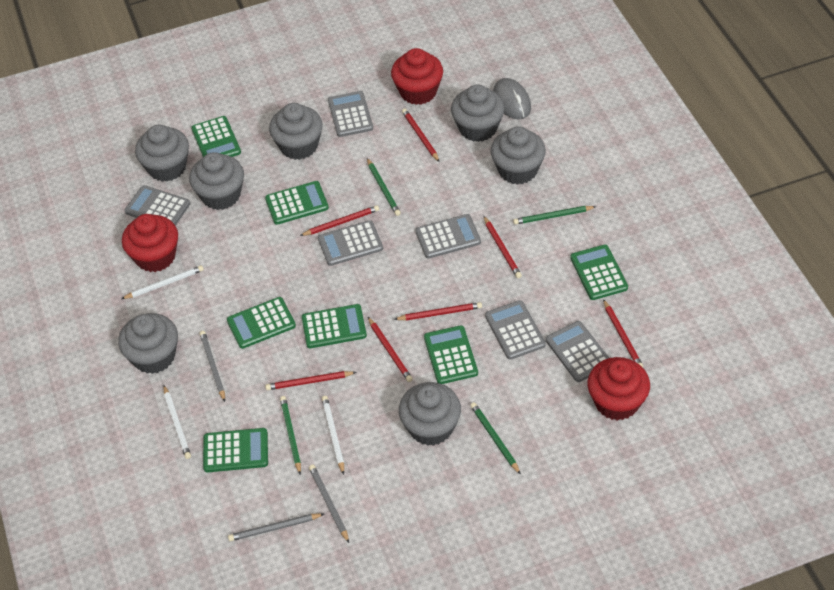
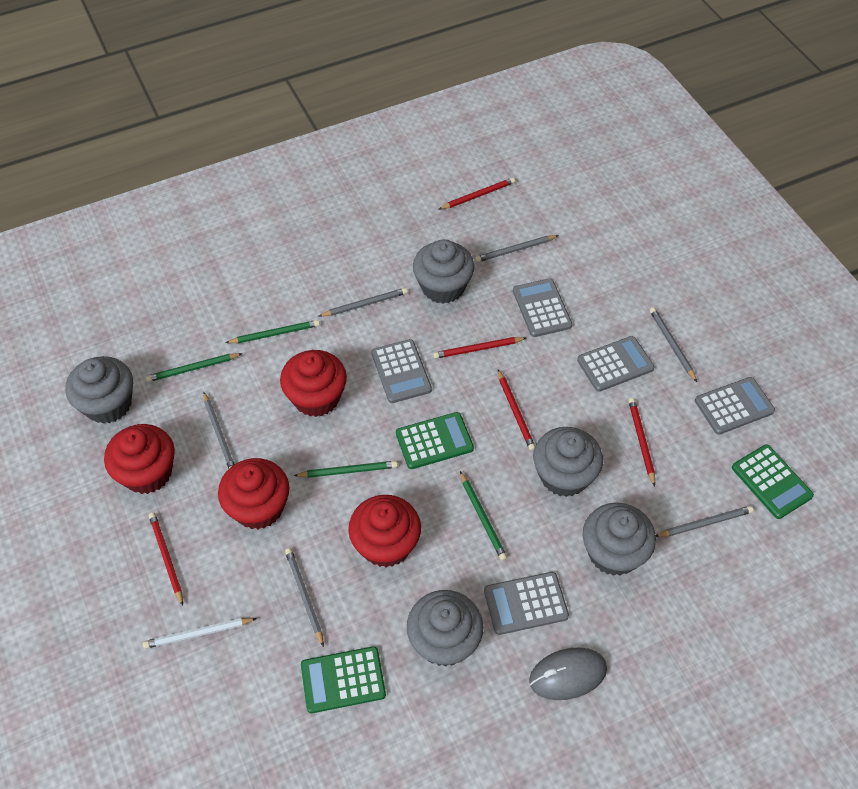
green calculator: [191,116,241,157] [203,428,268,472] [227,297,296,349] [265,181,329,225] [302,304,367,348] [424,325,478,384] [570,245,628,300] = 7 -> [301,646,386,713] [396,412,474,469] [732,444,814,519] = 3
grey calculator: [124,185,190,226] [318,220,383,266] [328,91,373,137] [415,214,481,259] [485,300,546,360] [546,321,609,382] = 6 -> [371,339,432,403] [484,572,569,635] [513,278,572,337] [577,336,654,392] [695,377,775,435] = 5
grey cupcake: [118,313,178,374] [135,125,189,182] [189,152,244,210] [269,103,323,160] [399,382,461,446] [451,85,505,142] [491,126,546,185] = 7 -> [65,356,133,424] [407,590,483,667] [413,239,475,304] [533,427,603,497] [583,503,656,576] = 5
grey pencil: [200,331,225,402] [228,513,324,541] [309,465,349,543] = 3 -> [203,392,235,468] [285,548,324,647] [319,288,408,317] [475,235,559,262] [650,307,697,382] [656,506,754,537] = 6
red cupcake: [122,214,178,272] [391,48,443,105] [587,357,650,421] = 3 -> [104,424,175,494] [218,458,289,529] [280,350,347,417] [348,495,421,567] = 4
red pencil: [265,371,357,390] [300,205,379,236] [368,317,413,382] [394,302,482,321] [402,109,440,162] [484,216,522,278] [603,299,643,367] = 7 -> [149,512,183,606] [433,337,526,359] [439,178,515,209] [498,370,535,451] [628,398,655,487] = 5
white pencil: [121,265,204,299] [164,385,191,459] [322,396,344,475] = 3 -> [143,618,257,649] = 1

